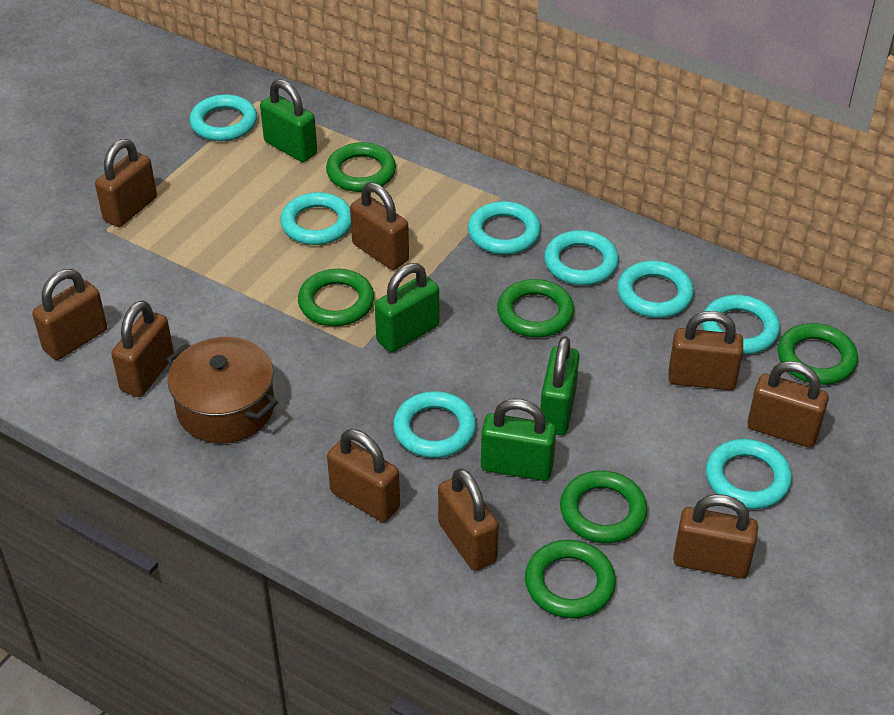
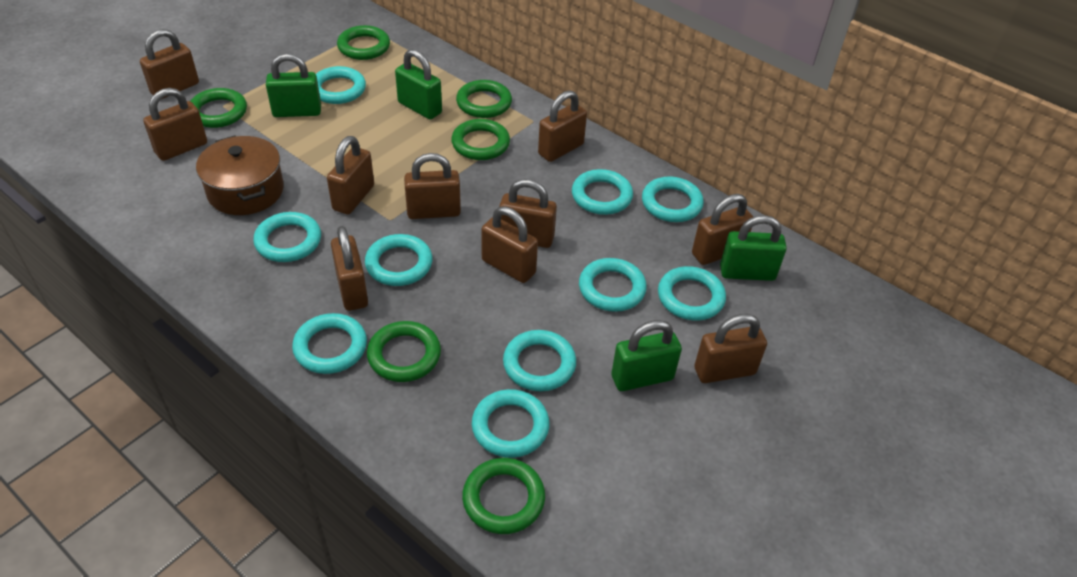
brown padlock: [32,269,107,360] [95,139,157,227] [111,300,174,397] [327,429,400,522] [350,182,409,270] [438,468,499,571] [668,311,743,390] [673,494,758,578] [747,361,829,448] = 9 -> [140,29,199,99] [143,88,207,161] [327,136,374,215] [331,226,368,311] [404,153,461,219] [481,206,538,283] [499,179,557,248] [538,90,587,162] [692,194,753,265] [694,314,767,383] = 10
turquoise ring: [189,94,257,141] [280,192,351,245] [393,391,476,458] [468,201,541,255] [544,230,619,285] [617,261,694,318] [702,295,780,354] [706,439,792,509] = 8 -> [253,212,321,262] [292,313,367,374] [316,66,366,104] [365,234,433,286] [472,389,549,458] [503,330,576,391] [572,169,633,215] [579,258,647,312] [642,176,704,222] [658,266,726,321] = 10

